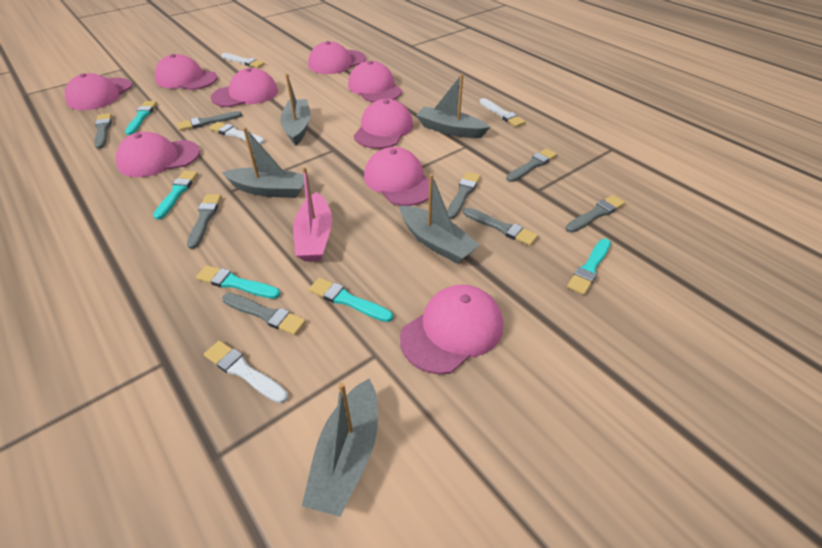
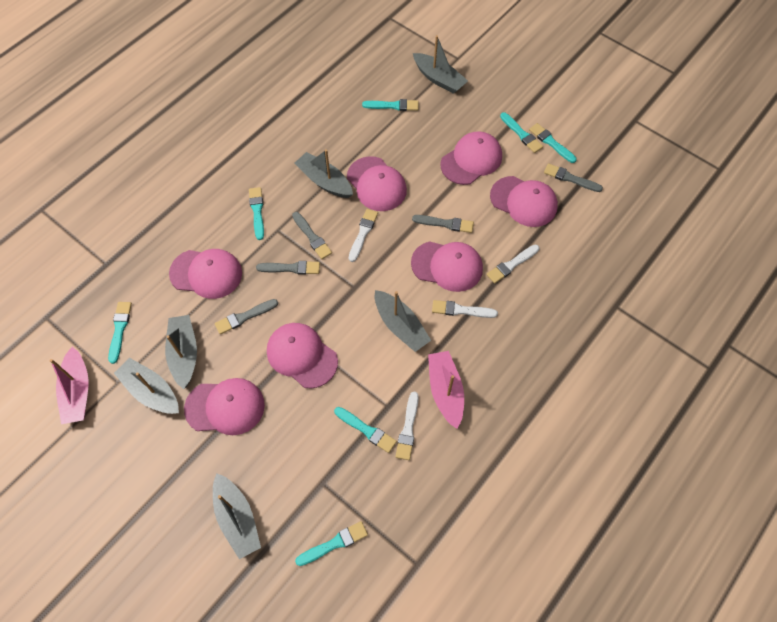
grey boat: [222,127,304,198] [280,74,310,145] [302,378,378,517] [400,174,480,263] [416,74,490,138] = 5 -> [114,358,179,414] [165,315,197,389] [213,473,261,559] [294,149,353,198] [375,290,431,352] [413,35,468,94] = 6
grey brush: [94,113,112,149] [177,111,242,131] [187,194,221,249] [222,293,306,335] [447,172,481,219] [463,208,538,246] [506,148,557,182] [566,195,625,233] = 8 -> [215,299,278,334] [256,261,320,275] [292,212,332,259] [412,215,474,233] [544,163,603,192] = 5
pink boat: [293,167,332,261] = 1 -> [50,347,89,424] [428,351,464,429] = 2
pink cap: [65,73,132,110] [116,132,200,177] [155,54,217,90] [211,68,278,107] [308,41,366,74] [348,61,402,102] [354,99,413,149] [364,147,429,206] [400,285,503,374] = 9 -> [169,249,242,299] [184,378,265,435] [267,323,338,389] [347,156,407,211] [411,241,483,292] [440,131,502,185] [490,176,558,227] = 7
turquoise brush: [125,101,157,135] [153,171,198,220] [196,265,280,299] [309,277,393,322] [567,239,611,295] = 5 -> [108,302,132,364] [249,187,264,240] [295,521,368,566] [334,407,397,453] [362,99,419,111] [500,112,543,153] [529,123,577,163] = 7

